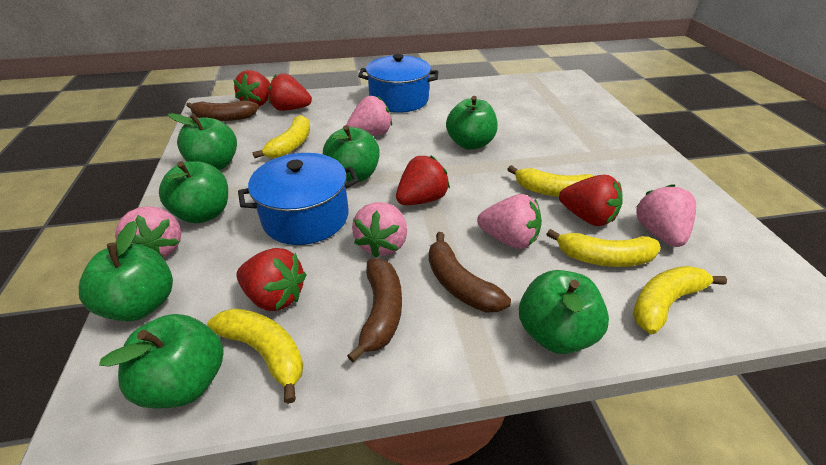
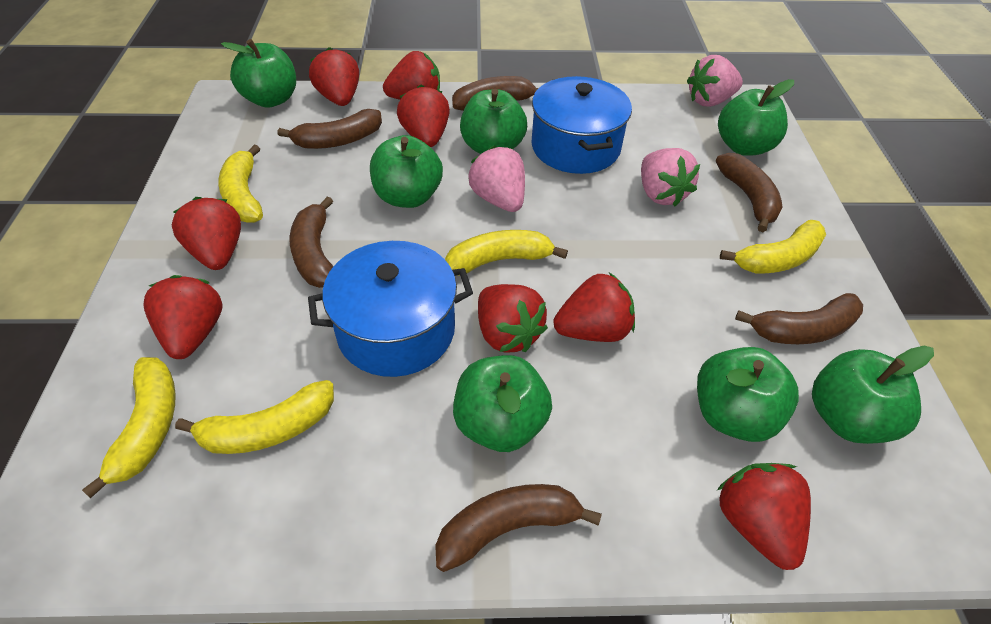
brown banana: [186,100,259,121] [347,258,402,362] [429,232,511,312] = 3 -> [278,109,382,149] [290,197,333,288] [435,484,602,572] [452,76,538,111] [716,153,782,232] [735,293,863,344] = 6
pink strawberry: [115,206,181,258] [347,96,392,136] [352,202,407,258] [477,194,542,249] [636,184,696,247] = 5 -> [468,146,525,212] [641,148,700,206] [687,55,743,107] = 3
red strawberry: [233,70,270,107] [236,248,307,311] [268,73,312,111] [396,156,450,205] [559,175,623,226] = 5 -> [143,275,223,359] [172,197,241,270] [309,47,359,106] [383,51,440,100] [397,85,450,147] [478,284,548,353] [553,273,635,342] [717,463,811,570] = 8

